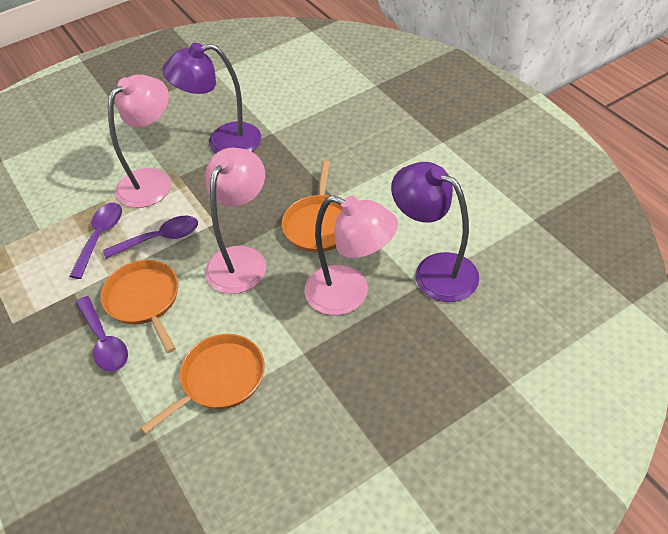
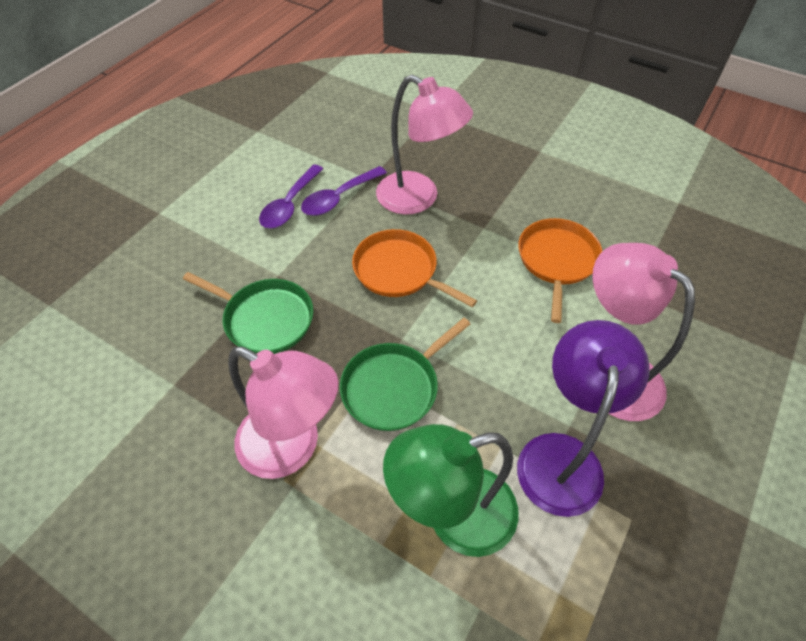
green lamp: none = 0 -> [383,424,518,557] = 1
green pan: none = 0 -> [183,272,313,354] [340,318,470,431] = 2
orange pan: [100,260,178,353] [140,334,265,434] [282,160,342,252] = 3 -> [352,229,477,307] [518,218,602,323] = 2
purple lamp: [162,43,261,153] [391,162,479,302] = 2 -> [517,320,650,517] = 1
purple spoon: [69,203,122,279] [76,296,128,371] [103,216,198,259] = 3 -> [259,164,323,228] [301,166,387,216] = 2

